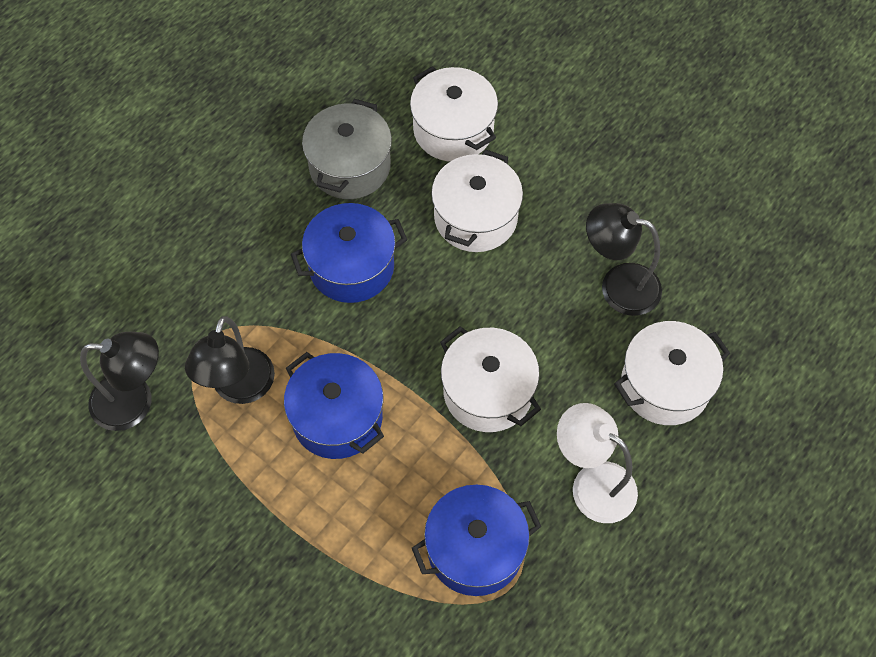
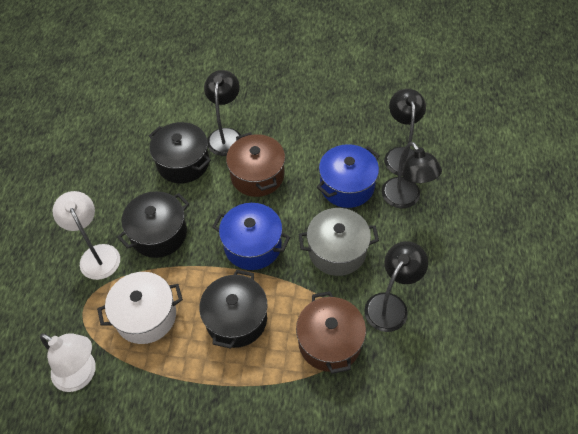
black lamp: [80,332,159,431] [185,316,275,404] [586,203,662,316] = 3 -> [204,70,241,156] [364,241,428,332] [382,142,442,209] [385,89,426,176] = 4
black pot: none = 0 -> [117,191,189,258] [149,122,211,183] [199,270,267,349] = 3
blue pot: [284,352,384,459] [290,203,407,303] [412,485,541,596] = 3 -> [212,203,290,270] [317,144,380,208] = 2
brown pot: none = 0 -> [226,132,285,197] [296,291,366,374] = 2
white lamp: [557,403,638,523] = 1 -> [40,333,96,392] [52,191,120,280] = 2
white pot: [410,66,498,161] [431,149,523,252] [440,326,541,432] [614,321,730,425] = 4 -> [97,272,183,344] = 1

